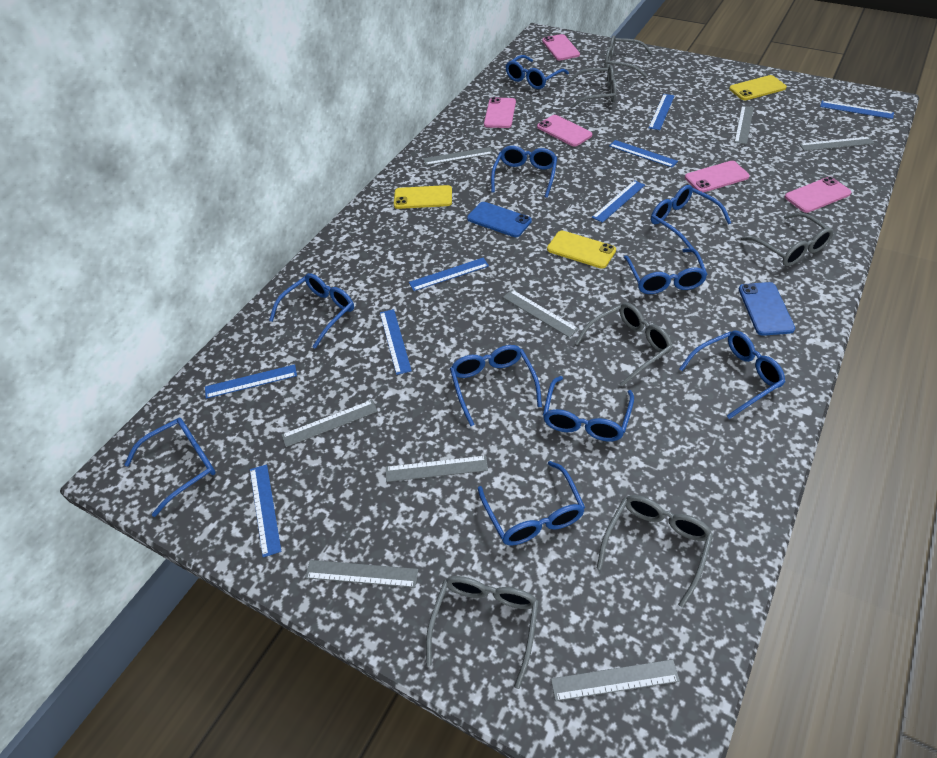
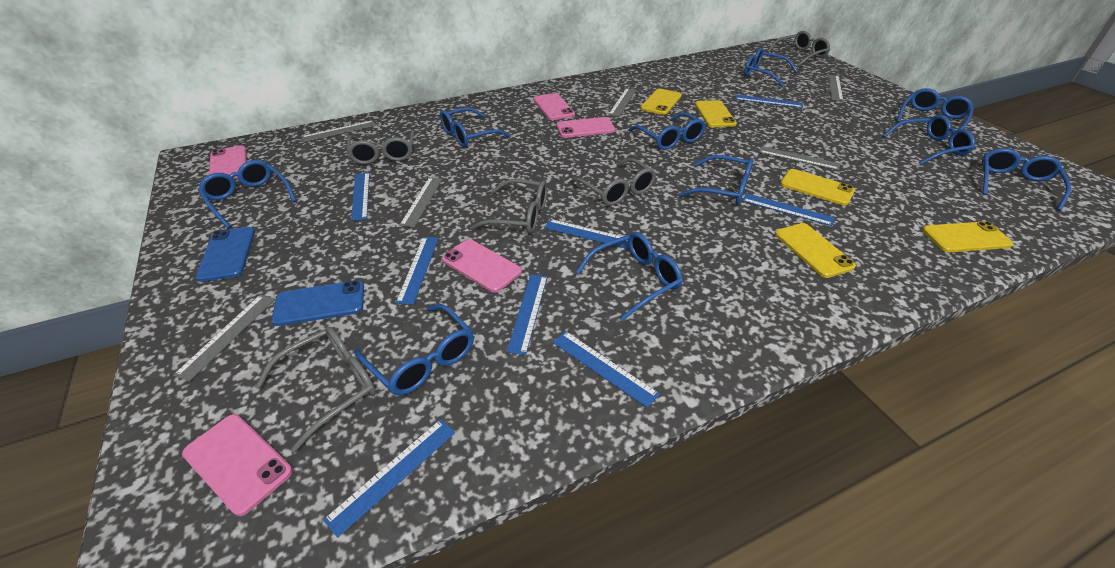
grey glasses: [426,576,539,689] [567,65,617,108] [575,303,672,387] [597,495,713,608] [604,35,653,77] [741,213,834,266] = 6 -> [255,327,376,453] [346,130,414,164] [470,179,548,233] [570,158,656,206] [767,31,830,66] = 5
grey ruler: [282,400,378,447] [305,560,418,588] [386,455,488,482] [423,147,493,165] [503,289,579,338] [551,659,680,701] [734,106,754,144] [799,137,875,151] = 8 -> [173,295,275,381] [301,120,376,142] [399,177,442,227] [608,88,636,117] [759,146,840,170] [828,75,843,101] = 6
yellow phone: [394,185,452,209] [547,231,616,269] [729,75,787,100] = 3 -> [640,89,682,115] [695,100,737,127] [775,223,856,278] [780,169,855,206] [922,221,1013,252] = 5

